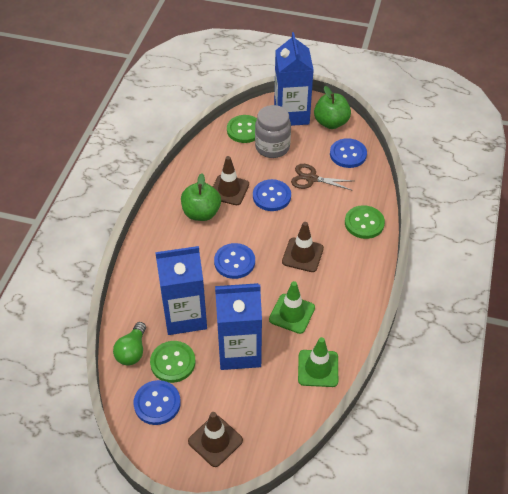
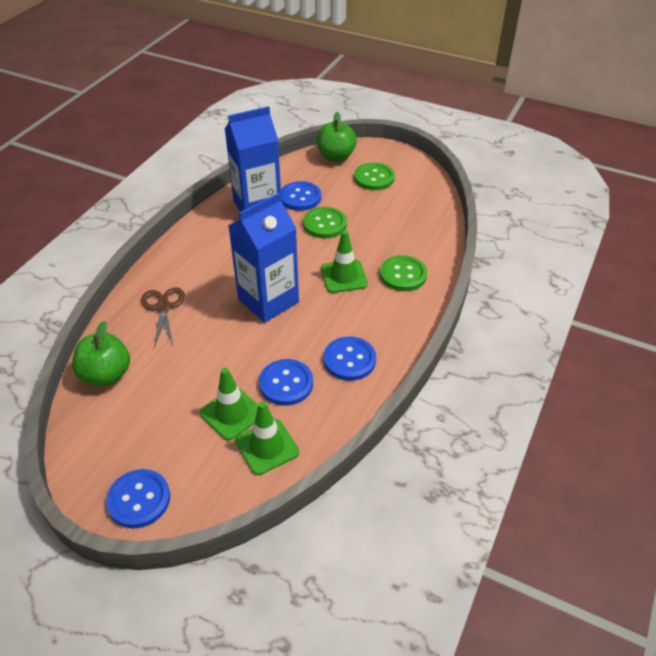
blue carton: [155,246,207,335] [215,283,262,370] [274,32,314,126] = 3 -> [225,106,282,212] [228,193,299,323] = 2
brown traffic cone: [188,412,243,467] [213,156,249,205] [282,222,324,272] = 3 -> none = 0
green light bulb: [113,322,146,366] = 1 -> none = 0
green traffic cone: [269,281,315,334] [298,337,338,387] = 2 -> [200,368,258,441] [235,401,299,475] [321,230,368,293] = 3
grey jar: [255,105,291,158] = 1 -> none = 0

